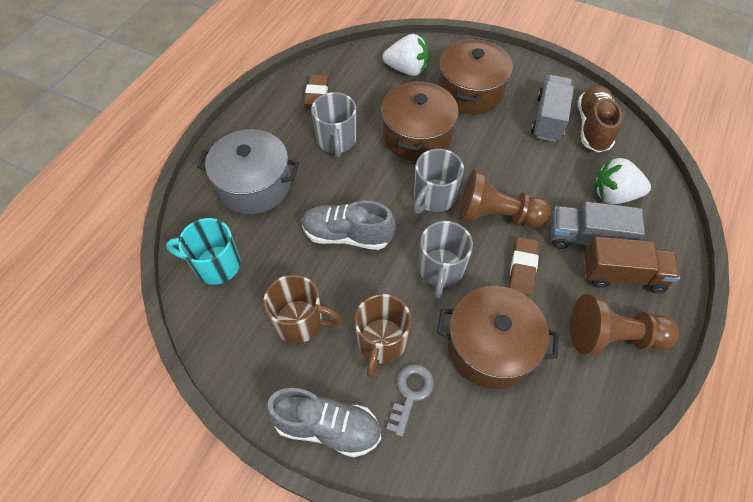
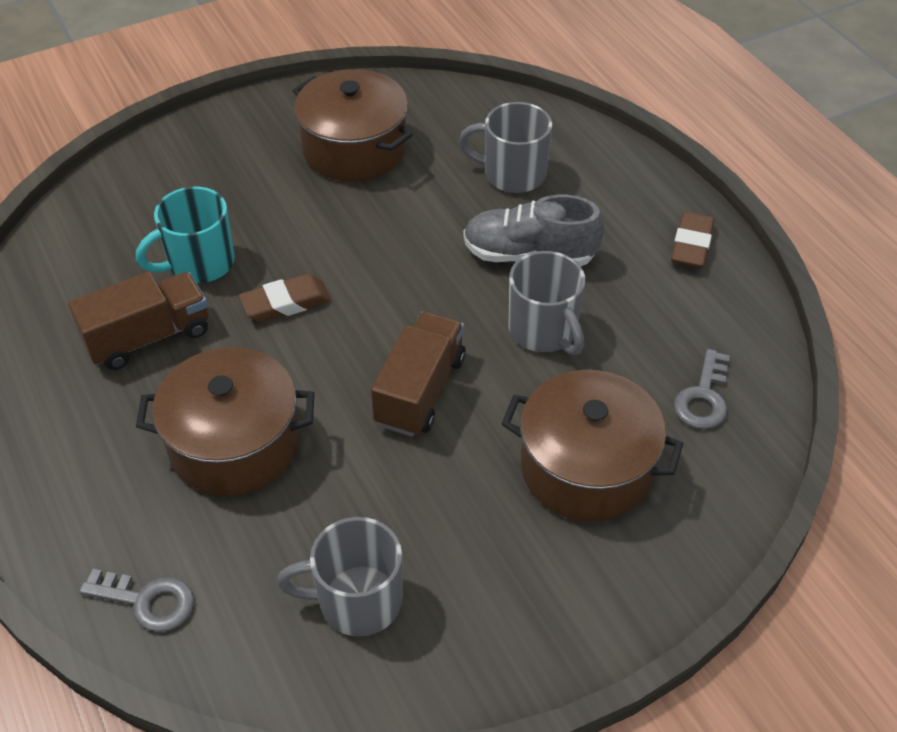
brown mug: [264,275,342,344] [354,294,411,378] = 2 -> none = 0
brown pawn: [459,170,551,228] [570,294,679,356] = 2 -> none = 0
brown shoe: [578,85,622,152] = 1 -> none = 0
brown truck: [584,237,680,293] = 1 -> [68,272,208,370] [371,312,466,437] = 2
grey key: [386,364,434,437] = 1 -> [79,569,194,632] [674,349,730,429] = 2
grey pot: [197,129,299,214] = 1 -> none = 0
grey shoe: [266,388,381,457] [302,201,396,250] = 2 -> [463,195,604,266] = 1
grey truck: [531,75,574,142] [551,201,645,249] = 2 -> none = 0
white strawberry: [382,34,428,76] [594,157,651,204] = 2 -> none = 0

